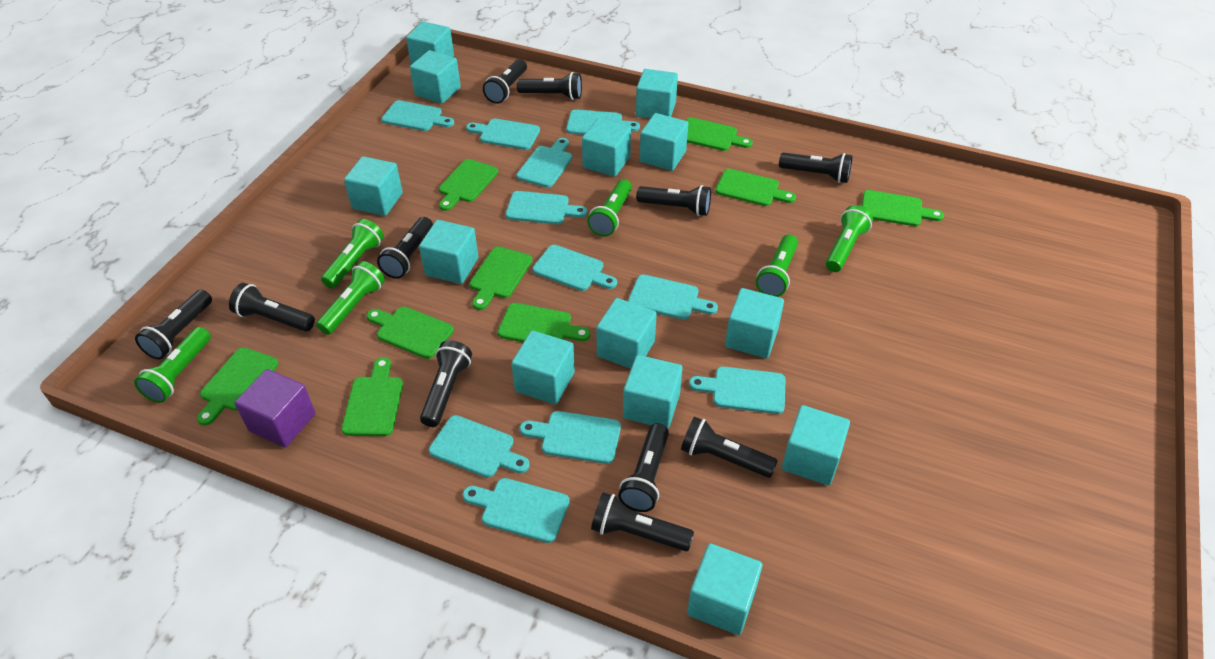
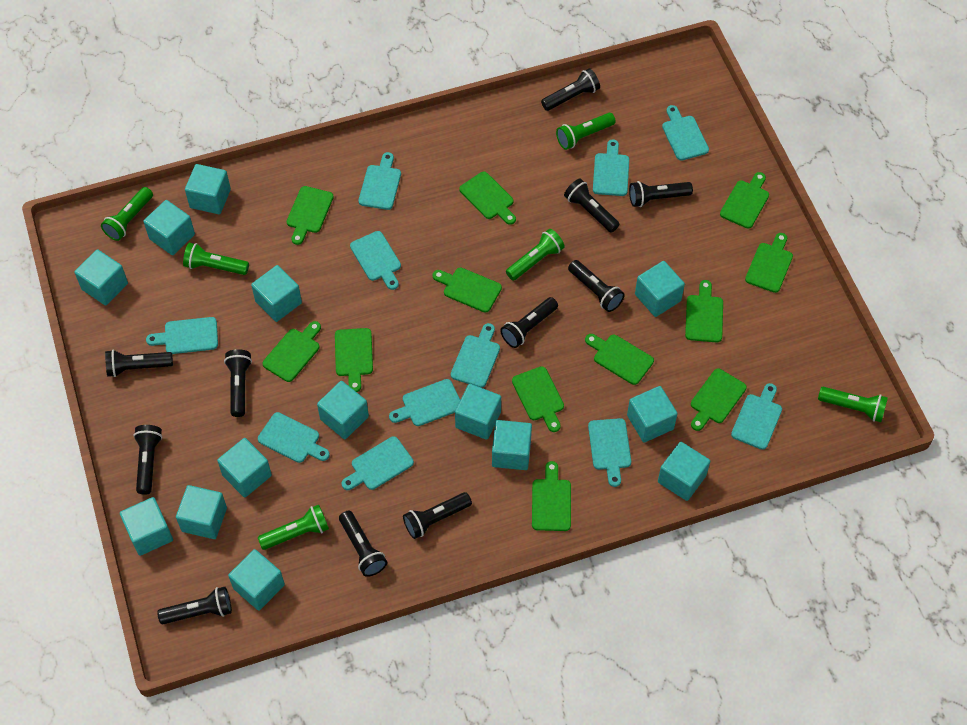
green cutting board: [197,347,279,426] [341,357,403,436] [366,307,454,359] [439,159,498,211] [470,246,533,310] [498,303,590,342] [686,117,753,151] [715,169,796,206] [862,190,944,227] = 9 -> [262,321,321,382] [287,186,334,245] [335,328,373,392] [432,267,502,313] [459,172,516,225] [512,366,564,432] [532,461,571,531] [585,334,654,385] [685,280,723,342] [691,369,747,431] [720,172,769,229] [745,233,793,293] = 12
purple cube: [235,369,315,447] = 1 -> none = 0
turquoise cube: [344,156,403,216] [406,21,454,65] [410,50,461,104] [419,220,479,284] [511,331,575,405] [582,118,631,177] [596,298,657,369] [623,355,683,428] [636,69,678,119] [640,113,688,171] [687,544,762,635] [725,288,784,358] [782,405,850,485] = 13 -> [74,249,128,306] [120,497,173,556] [143,200,195,255] [176,485,227,539] [185,164,231,214] [217,438,272,498] [228,549,285,611] [251,265,302,322] [317,381,369,439] [455,384,501,440] [492,420,532,470] [627,386,678,442] [635,261,685,317] [658,442,711,501] = 14

